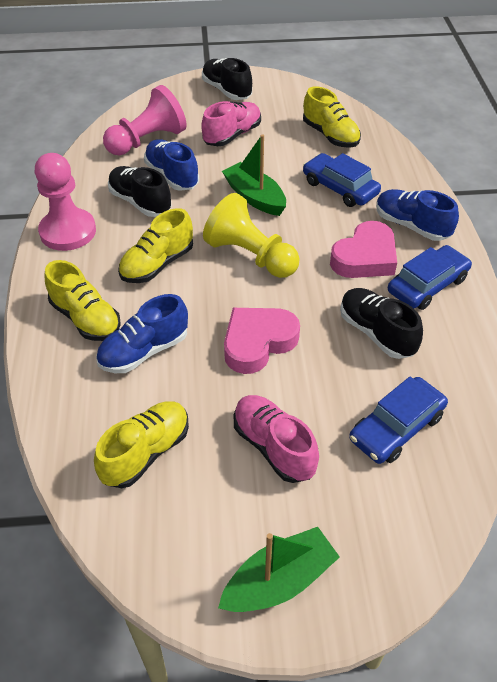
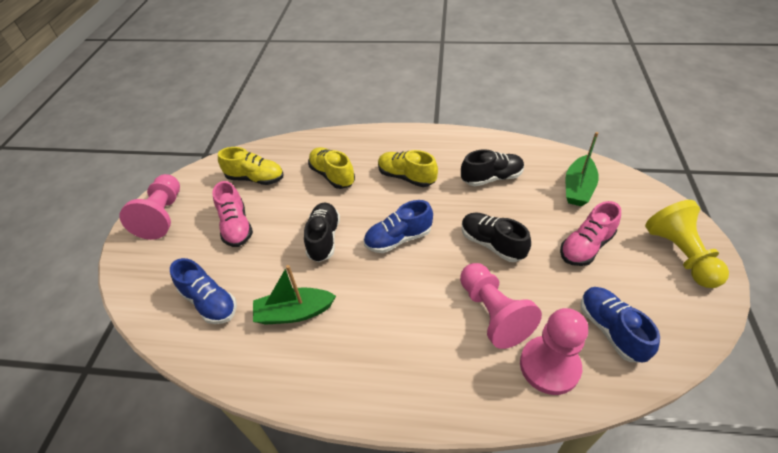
blue car: [303,153,381,207] [349,377,448,464] [388,245,472,310] = 3 -> none = 0
pink heart: [224,308,300,374] [330,221,397,278] = 2 -> none = 0
pink pawn: [35,153,96,251] [103,85,187,156] = 2 -> [119,174,180,240] [460,263,542,349] [520,308,588,395] = 3
yellow shoe: [45,260,121,341] [94,401,189,488] [118,208,193,283] [303,86,361,148] = 4 -> [218,147,283,185] [308,147,355,189] [378,150,438,187] = 3

